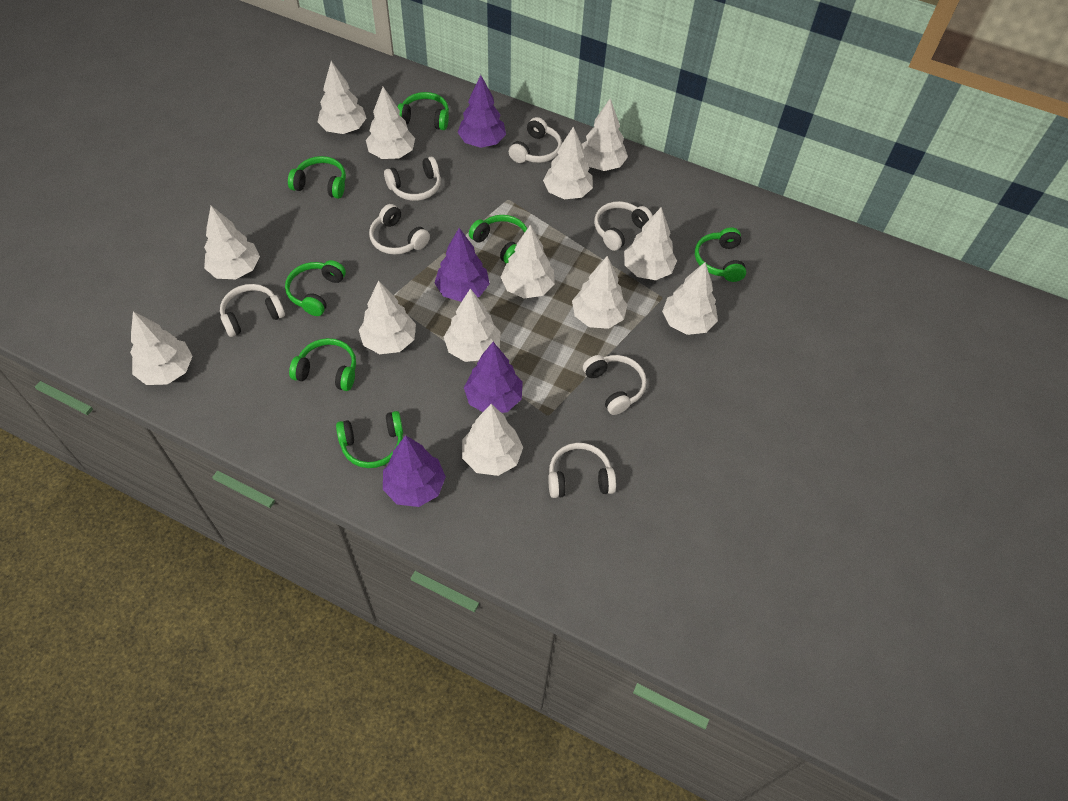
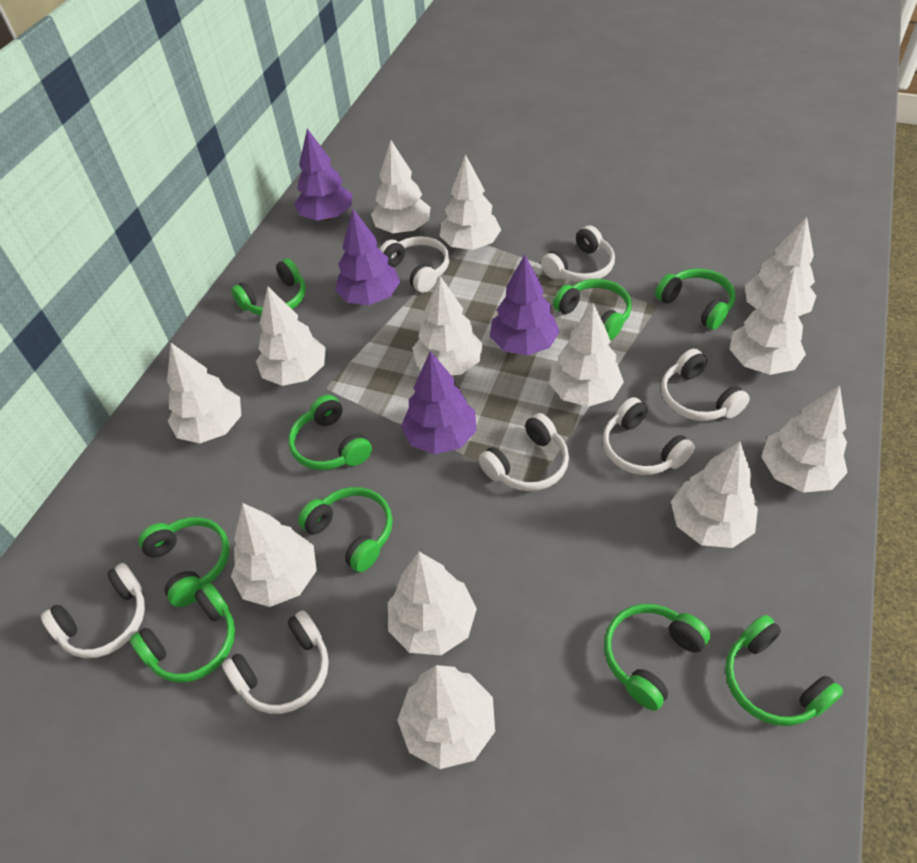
green headphones: [285,260,346,316] [288,156,346,199] [289,338,356,391] [336,411,403,468] [398,92,449,130] [469,215,527,264] [695,227,746,282] = 7 -> [130,583,235,683] [139,517,230,607] [231,258,306,316] [288,395,372,470] [298,487,393,572] [553,279,632,340] [604,604,710,711] [655,268,736,330] [725,615,843,726] = 9

